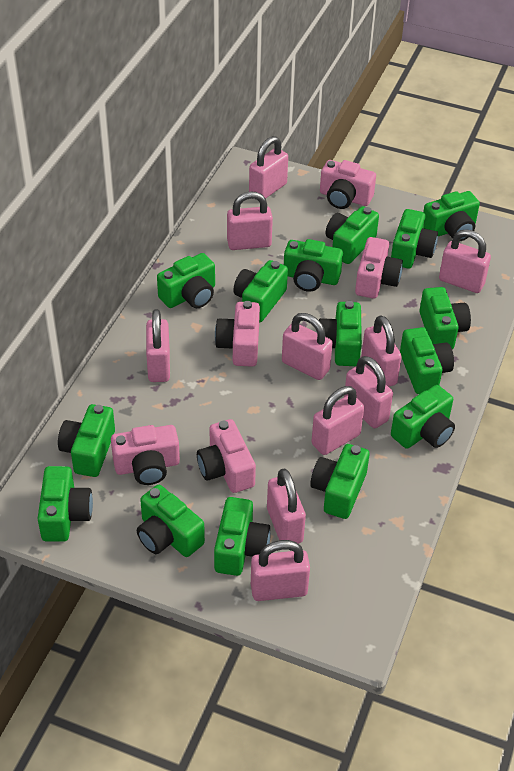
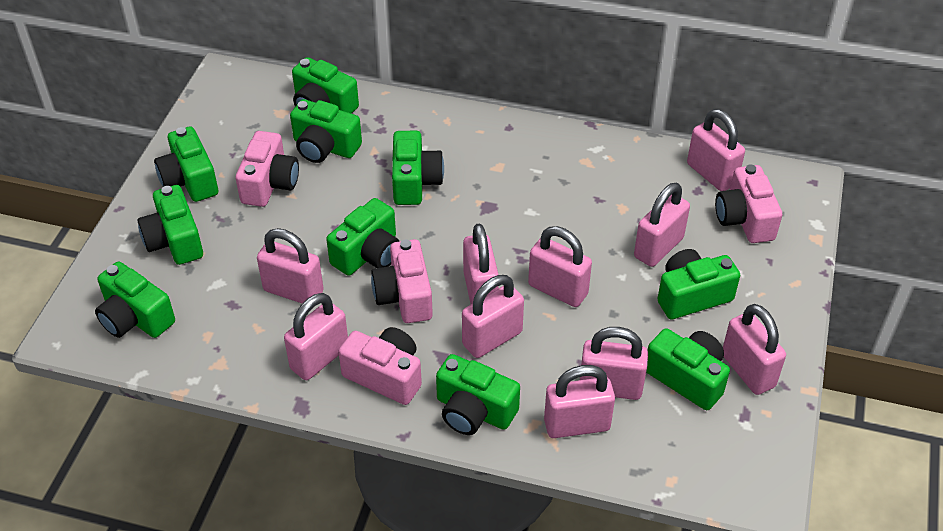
green camera: [37,466,93,542] [58,404,115,477] [137,485,205,557] [157,253,215,308] [214,497,270,576] [233,260,288,323] [284,239,343,292] [310,444,370,519] [319,301,362,366] [326,206,379,264] [391,209,438,269] [391,385,455,449] [400,327,454,394] [419,287,471,349] [423,191,480,242] = 15 -> [95,262,175,338] [137,185,203,265] [154,126,218,202] [290,99,362,163] [292,57,359,114] [326,198,399,276] [392,131,444,205] [436,354,520,435] [646,328,730,410] [657,249,740,319] = 10
pink camera: [111,425,180,485] [197,419,256,493] [215,301,260,367] [320,160,376,209] [355,237,403,298] = 5 -> [235,131,299,207] [338,327,422,405] [371,239,433,323] [715,164,782,243] = 4

